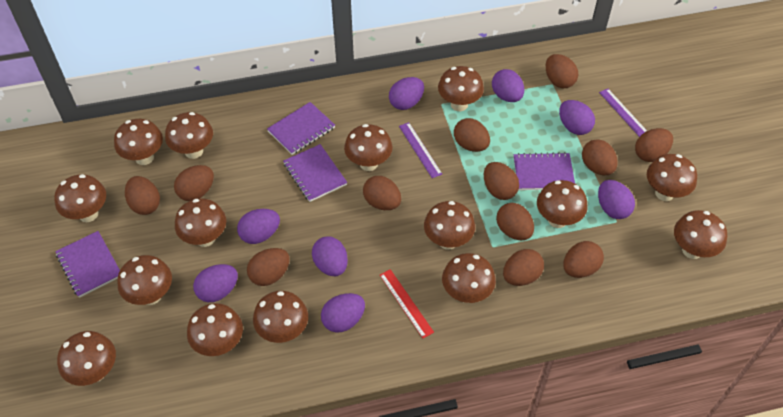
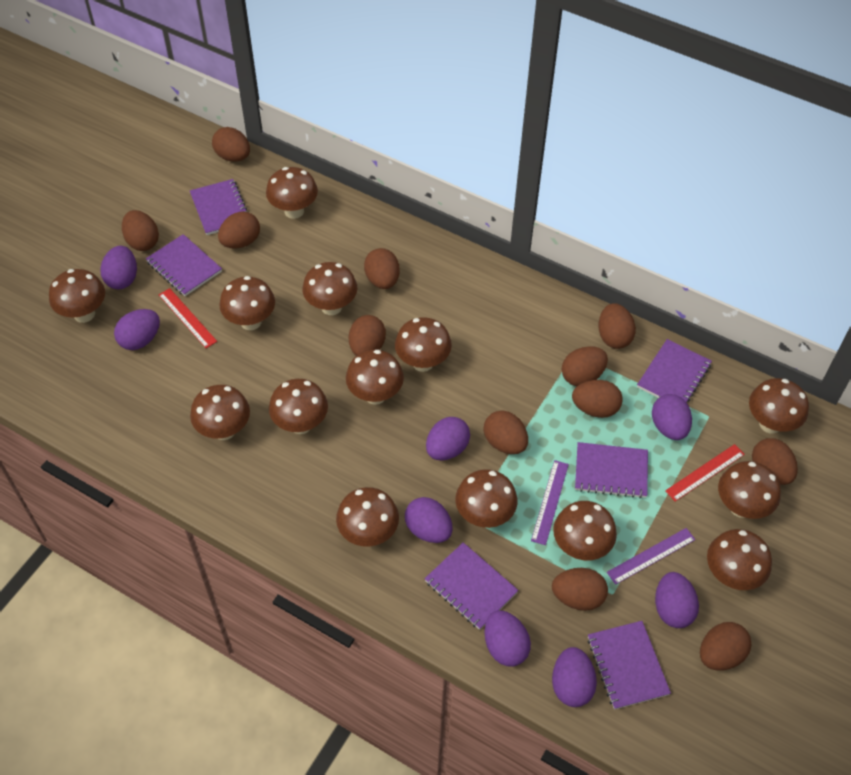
brown mushroom: [54,174,106,222] [57,331,116,386] [114,119,163,165] [117,255,172,305] [165,112,213,159] [175,199,226,247] [187,303,243,356] [253,291,308,343] [344,124,393,171] [424,201,475,250] [438,66,484,111] [442,253,496,303] [537,180,588,228] [647,154,697,201] [674,210,727,259] = 15 -> [49,269,105,323] [190,385,250,440] [219,276,275,330] [266,167,318,219] [269,379,328,434] [302,262,357,315] [336,487,399,547] [346,350,404,405] [395,317,452,372] [455,469,517,528] [553,501,617,560] [707,529,772,590] [718,461,781,519] [749,378,809,433] = 14
purple notebook: [55,231,120,298] [267,102,335,155] [283,144,347,202] [514,152,575,190] = 4 -> [146,234,222,296] [190,179,248,235] [425,542,518,630] [575,442,648,498] [588,621,671,710] [637,339,712,403] = 6
red ruler: [380,269,434,338] = 1 -> [159,288,217,348] [665,444,745,502] = 2

